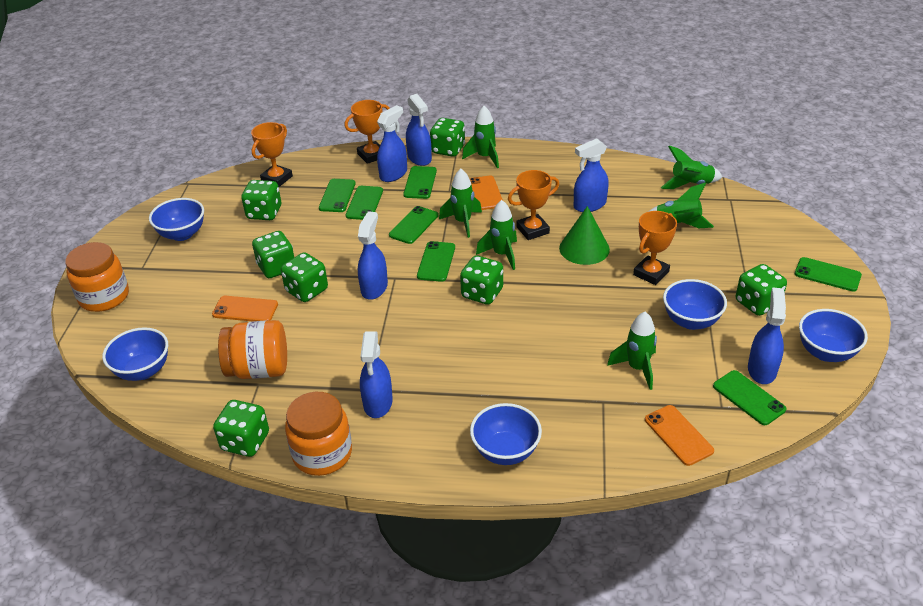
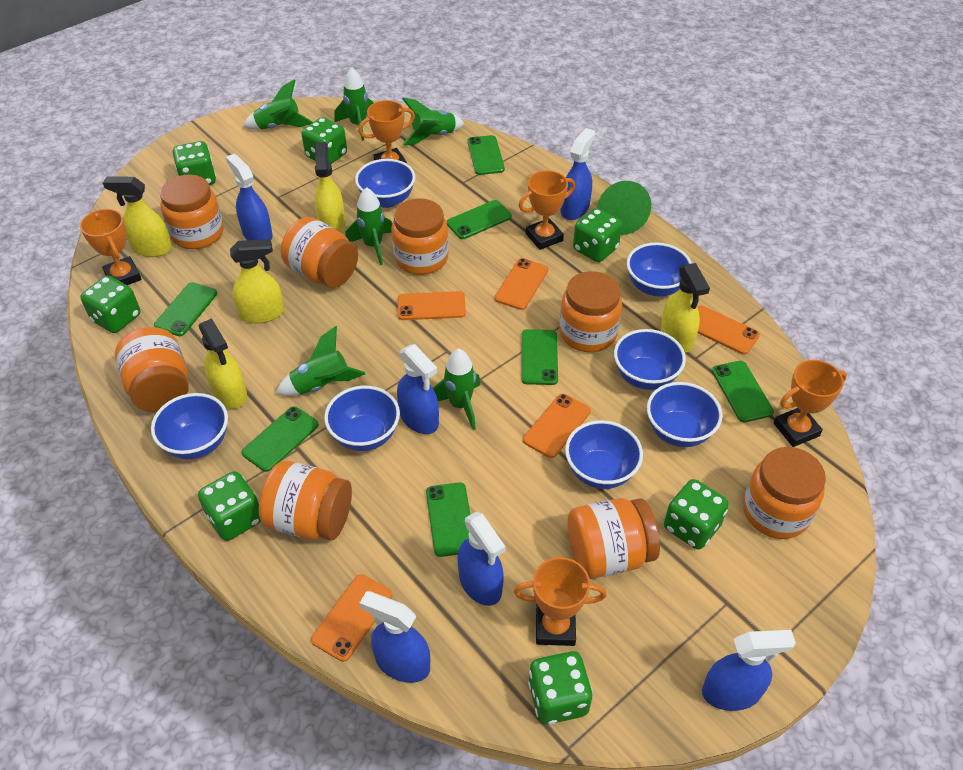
blue bowl: [102,327,168,381] [149,198,204,241] [470,403,542,465] [663,279,727,330] [799,309,868,362] = 5 -> [151,393,228,459] [324,386,400,451] [355,159,415,208] [565,420,643,489] [614,329,686,390] [627,243,692,297] [647,382,722,447] = 7
orange jar: [65,242,129,312] [218,320,287,379] [285,392,352,476] = 3 -> [115,327,189,412] [160,175,224,249] [259,461,352,540] [281,217,358,288] [391,198,449,275] [559,271,622,352] [568,498,660,579] [743,447,826,539] = 8
orange phone: [212,296,278,321] [470,175,503,210] [645,405,714,466] = 3 -> [311,574,392,662] [398,291,466,320] [495,258,548,310] [523,394,591,458] [698,305,760,355] = 5
orange trophy: [251,122,293,187] [344,100,390,164] [508,170,559,240] [633,211,677,285] = 4 -> [80,209,142,285] [358,100,415,164] [514,557,607,646] [519,170,575,250] [774,360,847,447] = 5
yellow spray bottle: none = 0 -> [103,177,172,257] [199,318,247,409] [230,239,284,323] [314,142,345,232] [660,263,710,353] = 5

